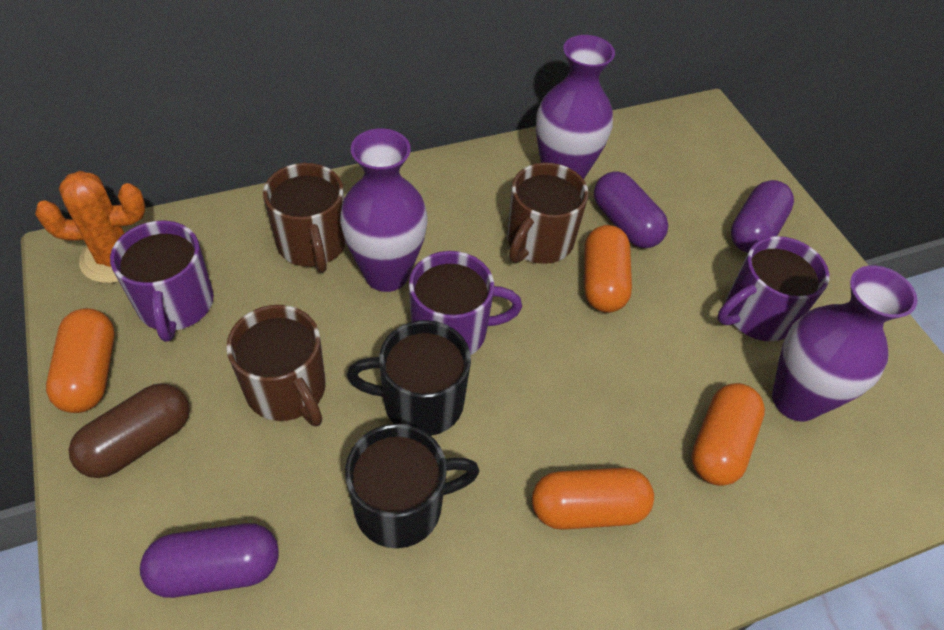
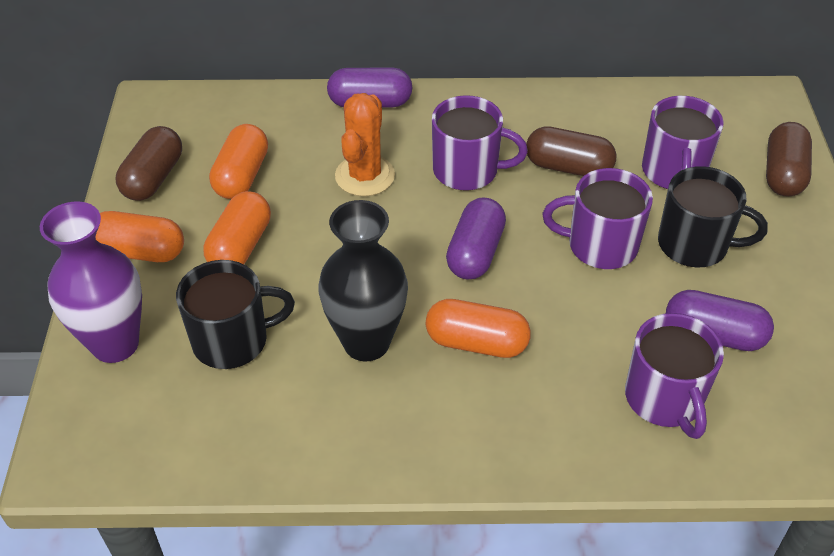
black vase: none = 0 -> [318,200,408,361] = 1
brown capsule: [69,383,190,478] = 1 -> [116,126,182,201] [526,126,617,176] [766,122,812,197] = 3
brown mug: [226,305,326,427] [263,163,346,272] [507,162,589,264] = 3 -> none = 0
purple mug: [110,221,214,342] [409,251,522,355] [717,236,829,341] = 3 -> [432,95,528,191] [543,168,653,269] [625,313,724,439] [642,96,724,189] = 4
purple vase: [340,128,428,292] [536,35,615,180] [772,265,918,421] = 3 -> [40,201,142,363] = 1

